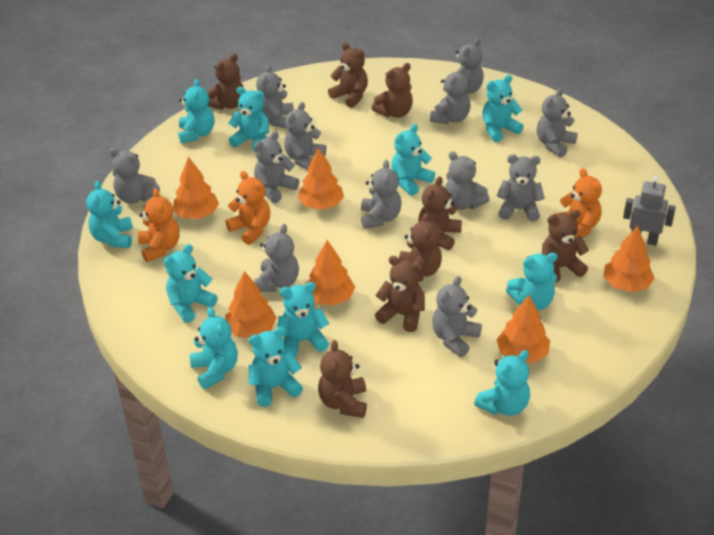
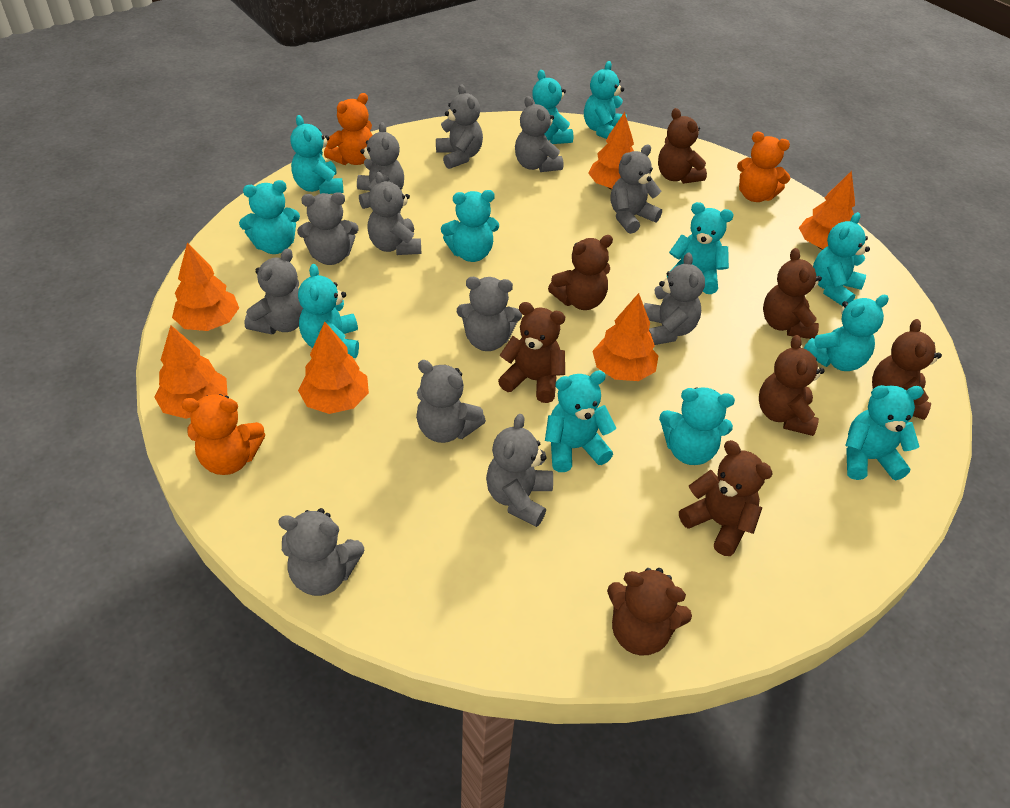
grey robot: [623,176,676,246] = 1 -> none = 0
turquoise teddy bear: [86,181,133,248] [163,244,218,323] [178,79,214,143] [190,307,238,390] [228,87,269,151] [249,327,303,407] [277,282,329,357] [391,124,435,196] [474,350,530,416] [482,75,524,142] [506,252,558,311] = 11 -> [239,180,300,254] [290,115,344,194] [298,264,359,358] [441,190,499,262] [532,70,573,144] [545,371,616,472] [584,61,627,139] [659,388,735,465] [667,202,734,294] [804,295,889,371] [813,212,870,305] [845,385,924,480] = 12

